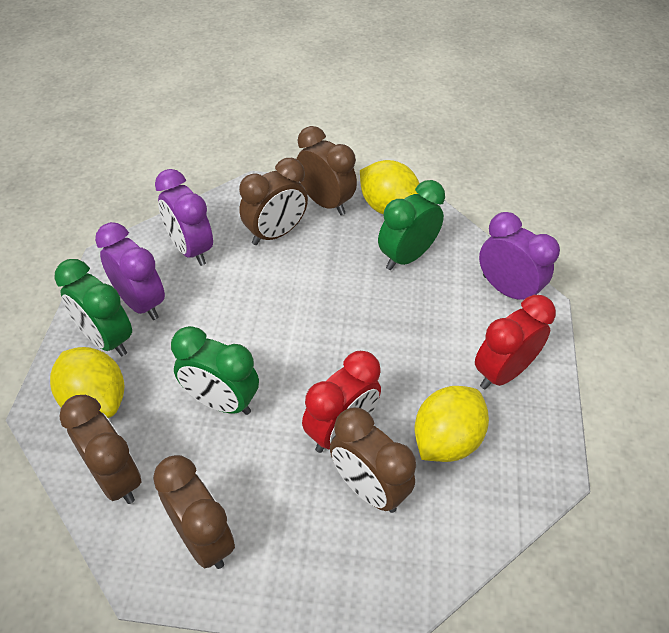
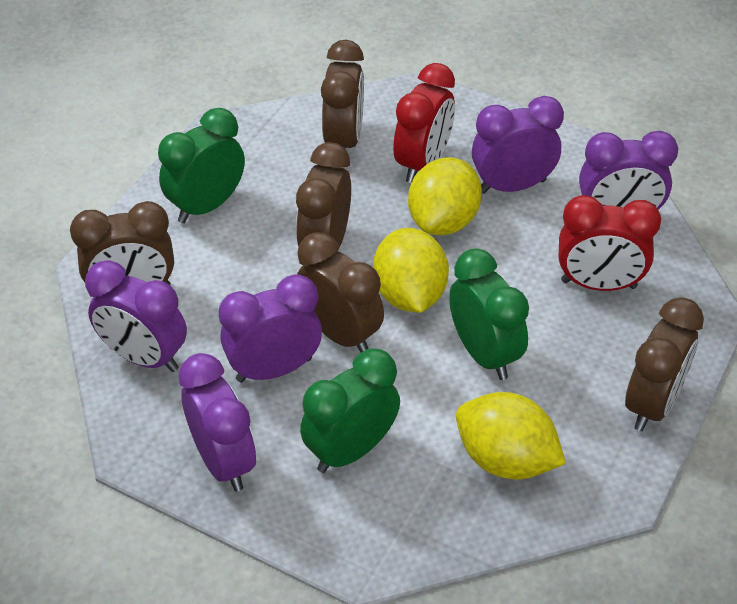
purple clock: [95,222,165,320] [155,169,213,266] [479,212,560,300] = 3 -> [85,260,187,372] [179,353,256,491] [219,274,322,382] [472,96,564,194] [579,131,678,210] = 5

